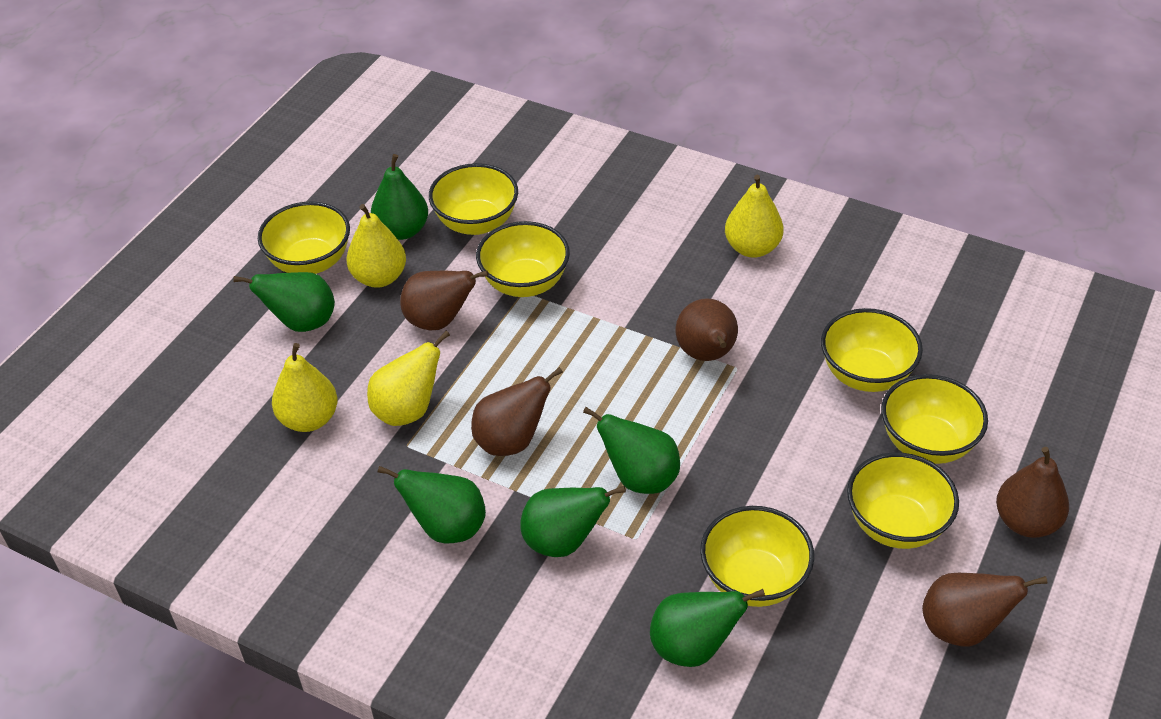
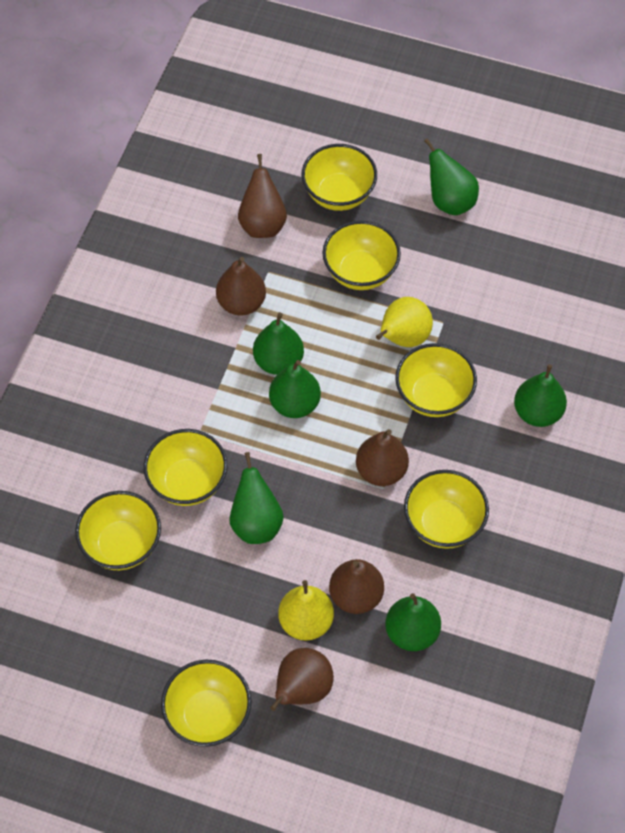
yellow pear: [272,343,337,432] [347,204,406,288] [367,331,450,426] [725,175,784,258] = 4 -> [278,580,334,641] [376,297,433,347] = 2

